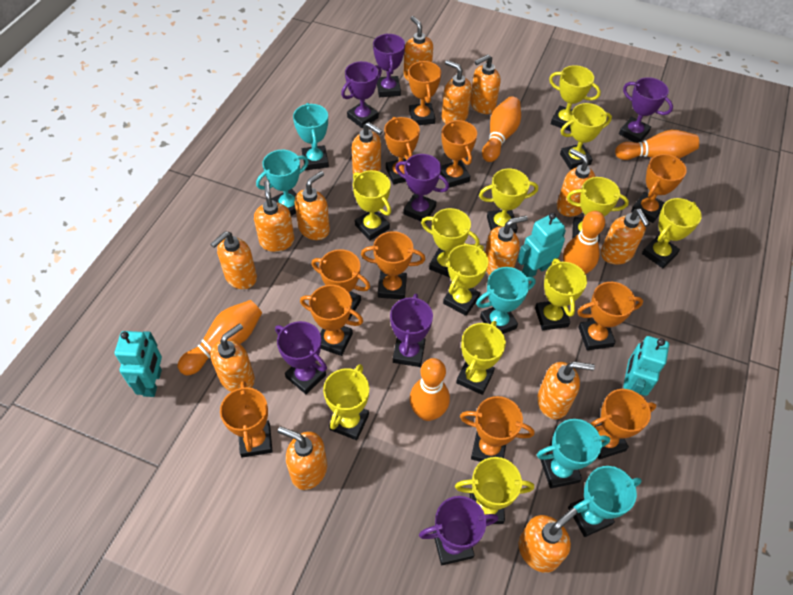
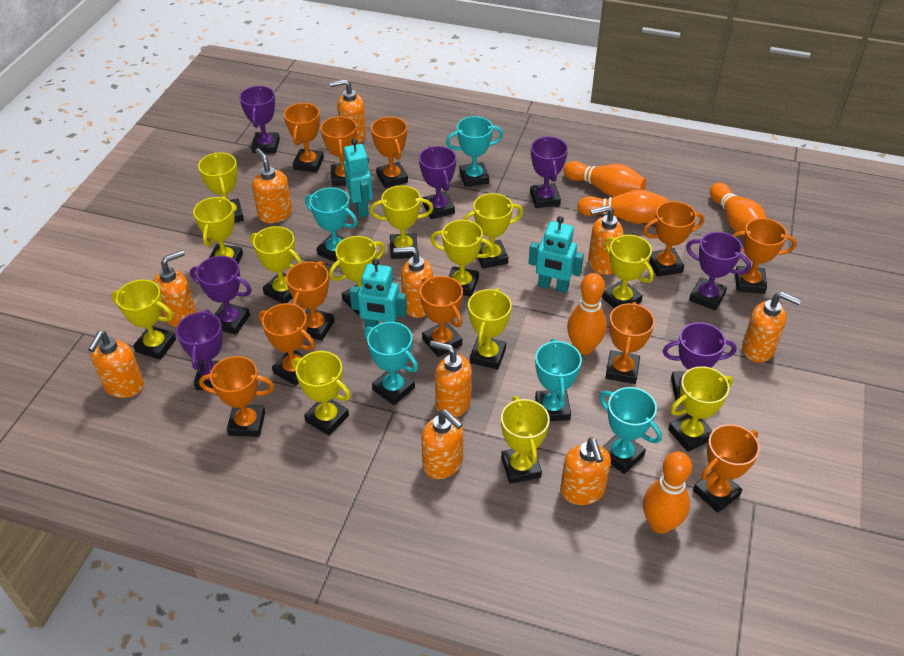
orange soap dispenser: [210,323,255,392] [211,231,257,289] [254,180,294,252] [278,426,327,490] [295,171,330,240] [352,122,383,174] [404,16,433,81] [442,60,472,124] [470,55,501,114] [485,216,528,275] [518,507,578,573] [537,362,595,419] [557,149,595,217] [601,209,650,265] = 14 -> [88,331,144,398] [153,250,196,327] [252,148,292,223] [330,79,366,144] [394,246,433,318] [421,409,463,479] [430,341,472,417] [560,437,611,505] [588,205,624,275] [742,292,801,363] = 10
yellow trophy: [323,364,369,440] [353,170,391,240] [421,208,480,278] [443,244,488,316] [455,457,534,524] [456,321,506,395] [479,169,538,233] [535,258,587,330] [549,65,601,131] [560,103,612,170] [567,177,629,242] [642,198,702,268] = 12 -> [111,279,176,360] [193,196,243,263] [198,152,244,223] [250,226,302,304] [292,351,351,436] [329,236,385,315] [370,185,433,259] [430,220,494,296] [462,193,523,269] [468,288,512,370] [501,396,550,484] [602,235,654,308] [668,366,733,452] = 13

